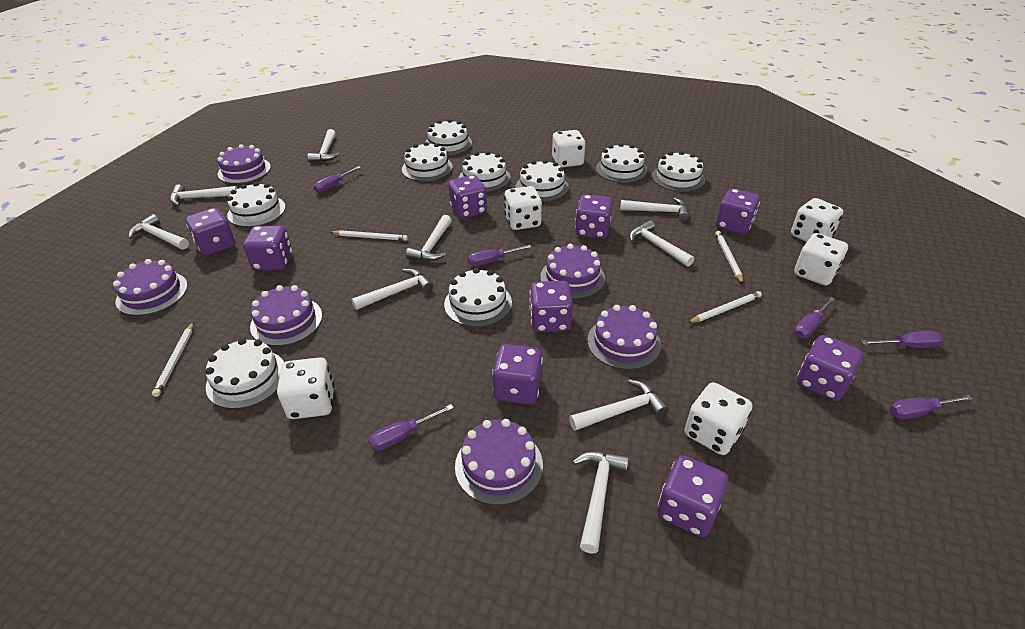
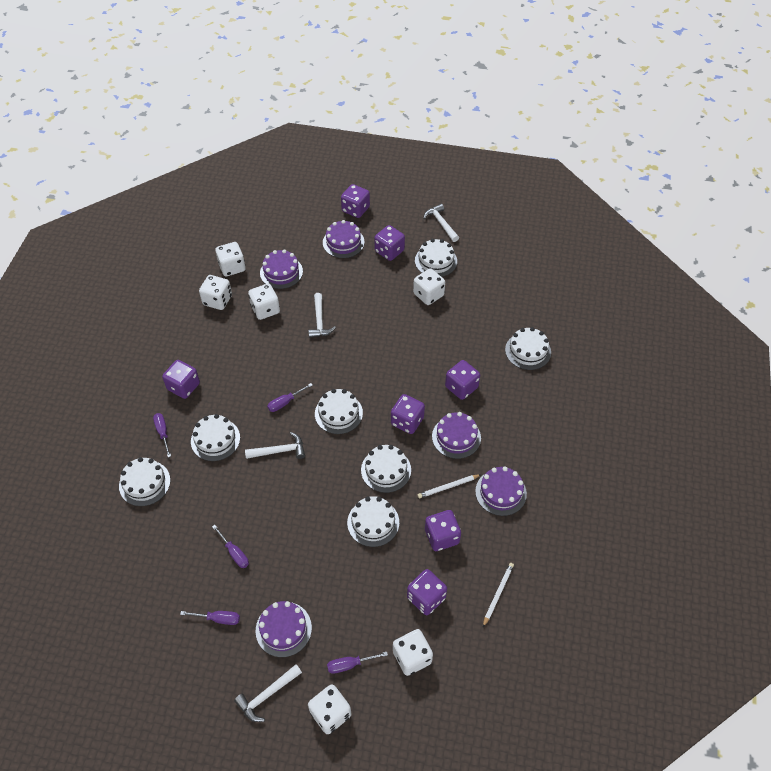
purple cake: [113,259,188,316] [218,144,271,184] [250,285,322,346] [455,419,543,505] [540,244,605,299] [587,305,661,370] = 6 -> [255,601,312,657] [260,249,303,289] [323,220,364,258] [432,412,481,459] [475,466,527,516] = 5
purple dice: [186,208,236,256] [243,226,292,271] [448,175,487,219] [492,344,543,405] [529,281,573,332] [575,194,613,239] [657,455,728,537] [716,188,760,235] [797,335,863,401] = 9 -> [162,360,200,399] [341,184,370,218] [374,225,405,261] [391,394,425,434] [407,569,447,615] [425,510,461,551] [445,360,480,400] = 7
purple screwdriver: [314,166,361,193] [368,404,454,451] [468,245,532,266] [794,297,835,339] [861,331,943,348] [889,395,973,420] = 6 -> [153,413,171,457] [180,611,240,625] [212,525,249,568] [267,383,313,412] [327,652,388,674] = 5
white cake: [205,338,284,409] [227,182,286,227] [402,142,453,181] [425,119,472,155] [444,268,512,327] [459,151,511,192] [515,160,569,202] [596,143,647,183] [652,151,705,192] = 9 -> [119,457,170,506] [191,414,240,461] [315,389,363,434] [347,496,399,547] [361,445,411,493] [415,239,457,277] [505,327,551,370] = 7
white hammer: [129,214,189,250] [170,184,238,206] [307,129,340,162] [351,268,433,310] [406,215,452,261] [569,379,669,431] [572,451,629,554] [620,197,689,221] [629,220,694,267] = 9 -> [234,664,302,722] [245,432,305,459] [308,293,336,338] [423,204,459,242] = 4
white pencil: [152,322,193,397] [330,230,408,241] [688,291,762,323] [715,231,743,284] = 4 -> [418,474,482,498] [483,563,514,627] = 2

